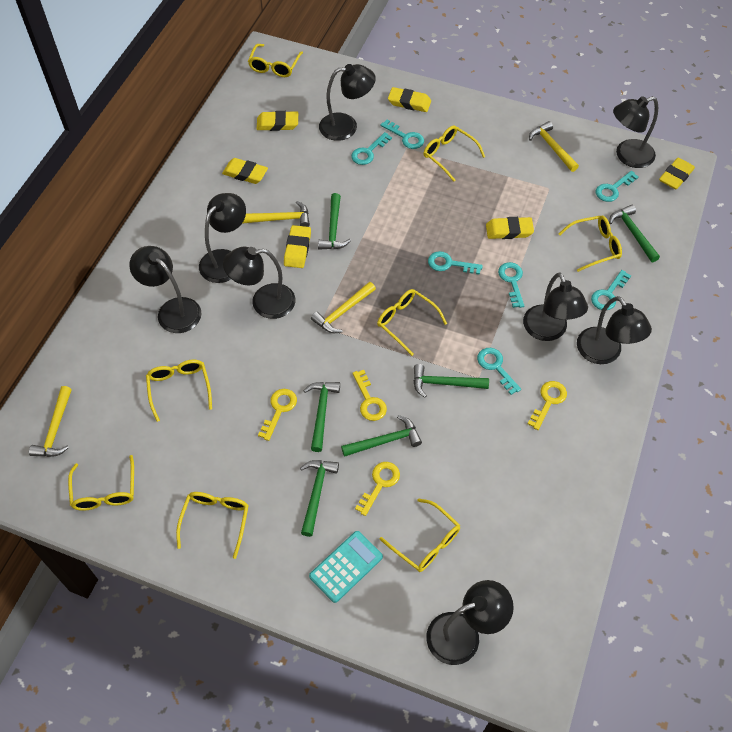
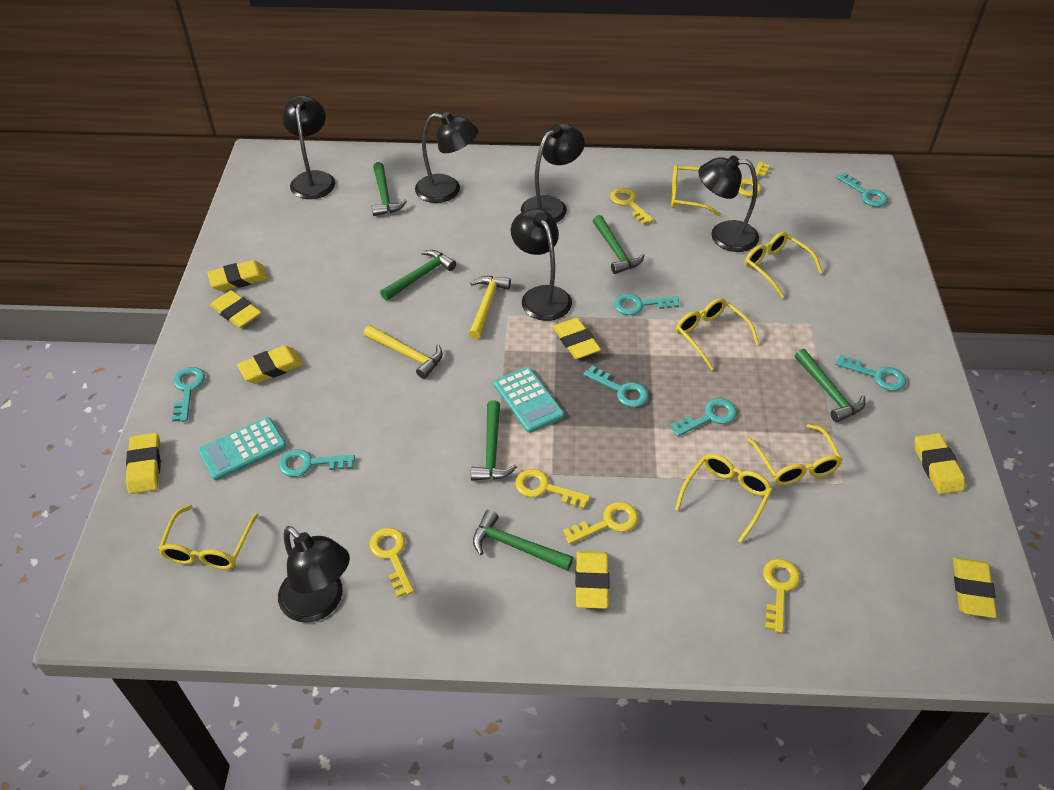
black lamp: [129,246,202,333] [199,193,246,283] [223,247,295,319] [319,64,376,141] [426,580,514,665] [523,272,588,341] [577,296,652,364] [613,96,658,168] = 8 -> [278,526,350,623] [282,95,335,199] [415,112,478,203] [511,208,572,321] [521,123,585,223] [698,155,759,252] = 6
turquoise calculator: [309,531,383,603] = 1 -> [198,417,287,480] [494,367,564,433] = 2
yellow eraser: [222,158,268,184] [257,111,298,131] [284,225,311,268] [388,87,431,112] [486,217,534,239] [659,158,695,189] = 6 -> [126,433,161,494] [207,260,268,291] [210,290,261,328] [237,346,303,384] [553,318,601,359] [575,551,609,609] [915,433,965,494] [953,558,997,618] = 8
yellow glasses: [68,455,134,511] [146,360,212,422] [176,492,249,559] [248,44,303,77] [377,289,447,356] [380,498,460,572] [423,125,485,182] [558,215,622,272] = 8 -> [158,505,258,570] [671,165,721,216] [675,454,773,543] [676,298,759,370] [745,232,823,298] [747,424,843,485] = 6
yellow hammer: [29,386,72,457] [242,201,310,227] [311,282,376,333] [529,121,579,172] = 4 -> [364,325,443,379] [469,276,511,339] = 2
yellow key: [258,389,297,441] [353,370,387,421] [355,462,400,516] [528,381,567,430] = 4 -> [370,528,414,597] [515,469,590,509] [563,502,638,544] [610,188,654,225] [738,162,770,196] [763,559,800,633] = 6

